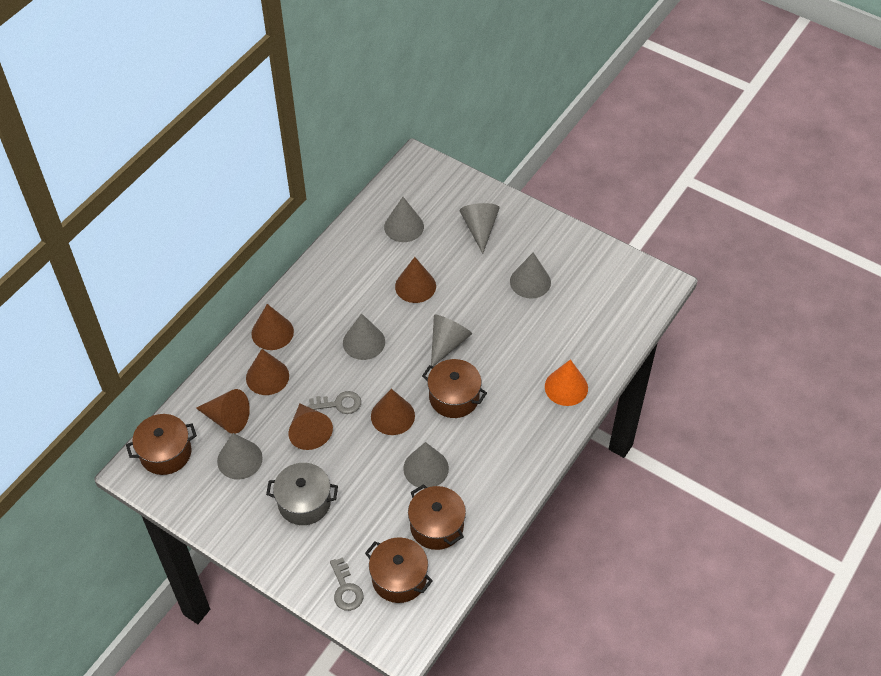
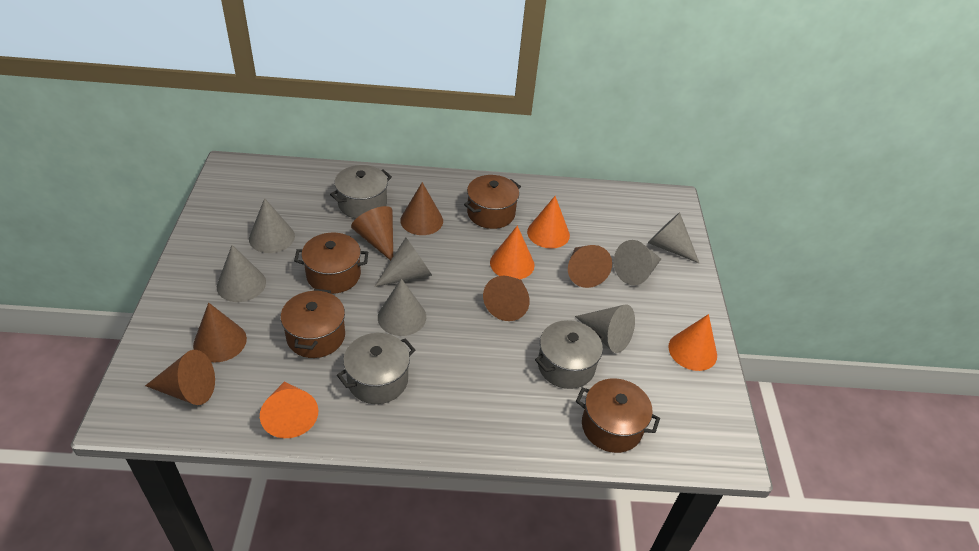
grey key: [308,391,361,414] [330,557,364,611] = 2 -> none = 0
grey pot: [266,463,338,525] = 1 -> [330,165,392,219] [337,333,415,404] [535,320,605,389] = 3
orange cone: [545,359,588,406] = 1 -> [260,381,319,438] [490,225,535,279] [527,196,570,249] [668,314,717,371] = 4

